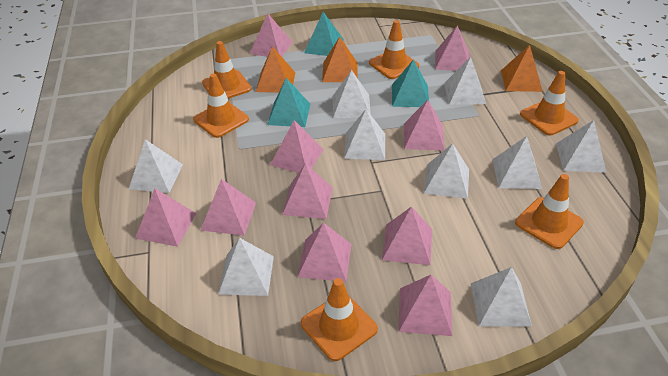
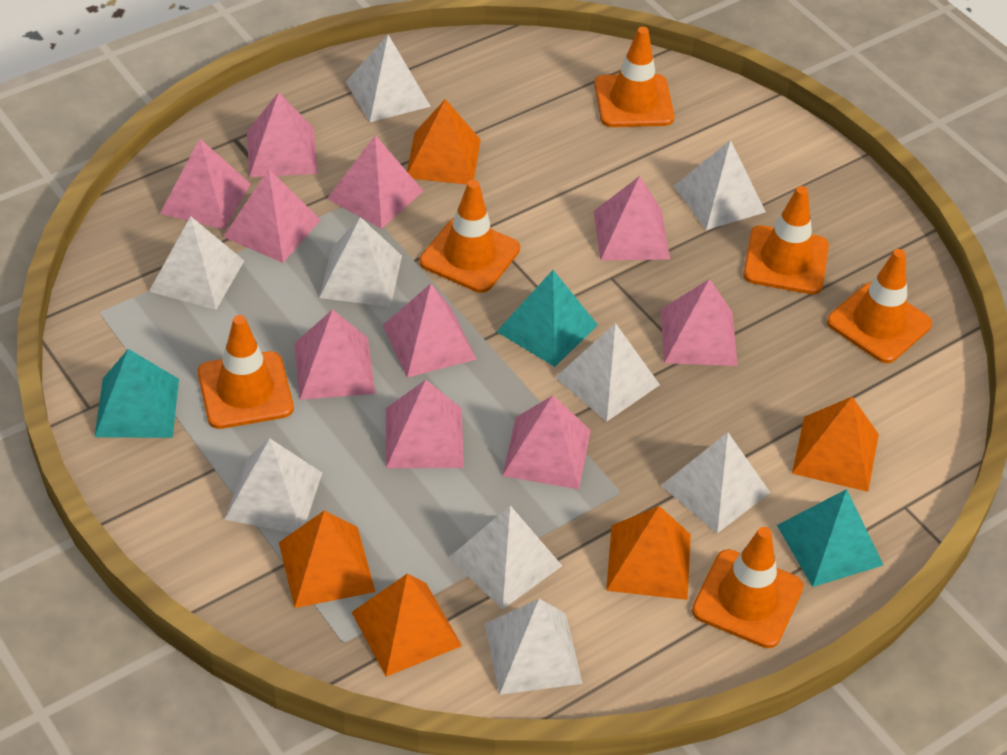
orange pyramid: [256,46,295,93] [322,37,357,82] [501,45,543,92] = 3 -> [279,510,375,608] [351,573,462,677] [407,99,481,185] [606,506,691,600] [792,397,879,492] = 5

